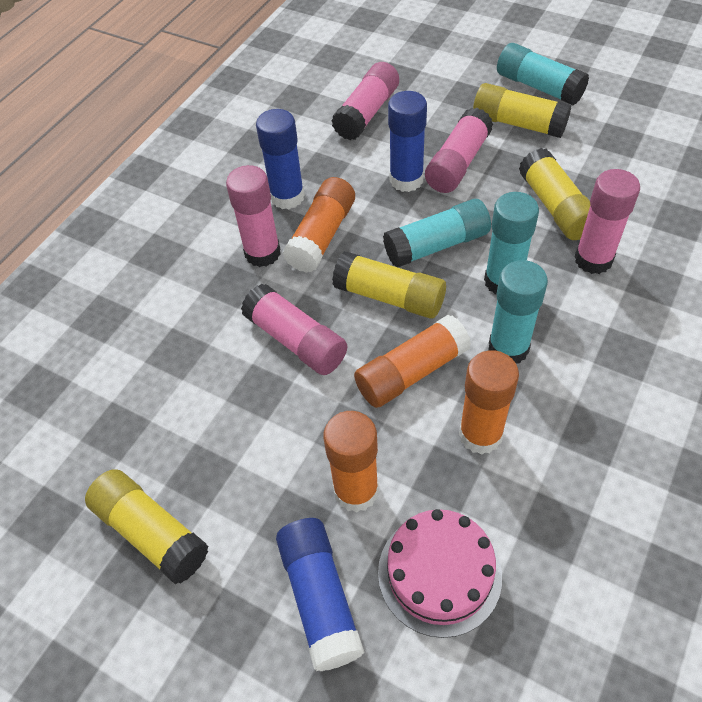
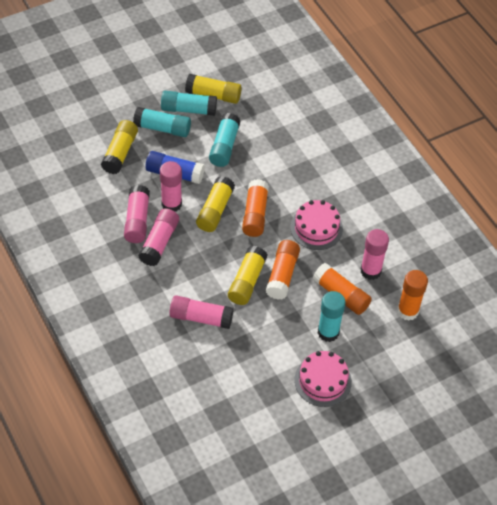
blue glue stick: [256,109,305,209] [276,518,365,671] [388,91,427,192] = 3 -> [146,151,205,184] = 1
pink cake: [378,509,502,638] = 1 -> [290,200,343,250] [294,351,352,407] = 2

